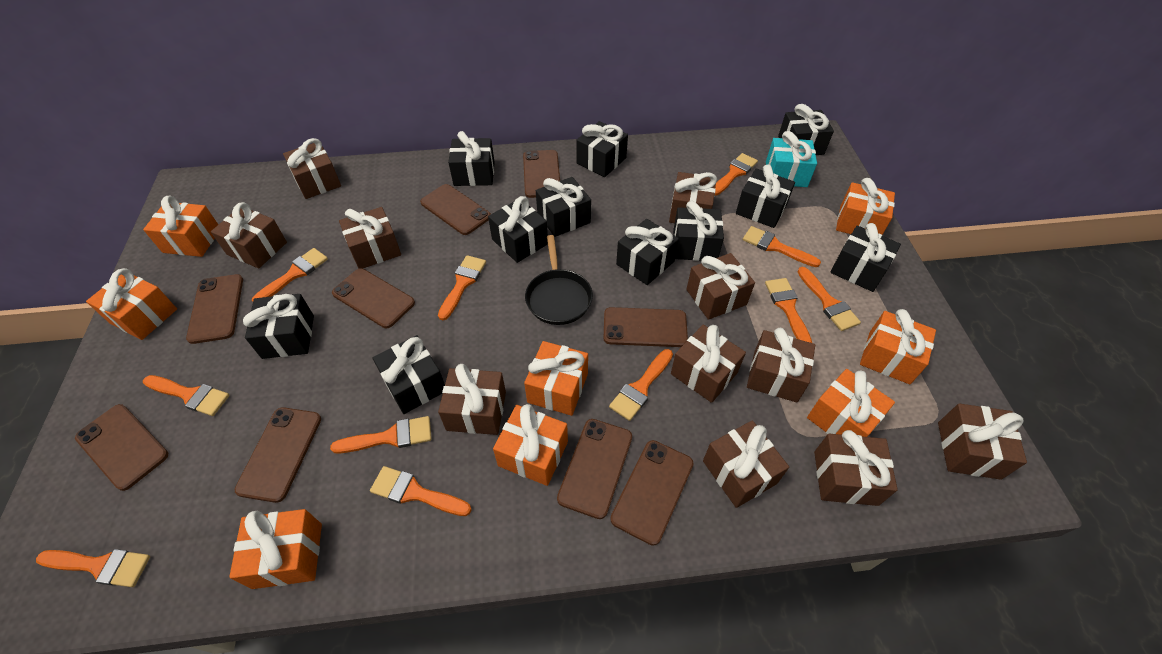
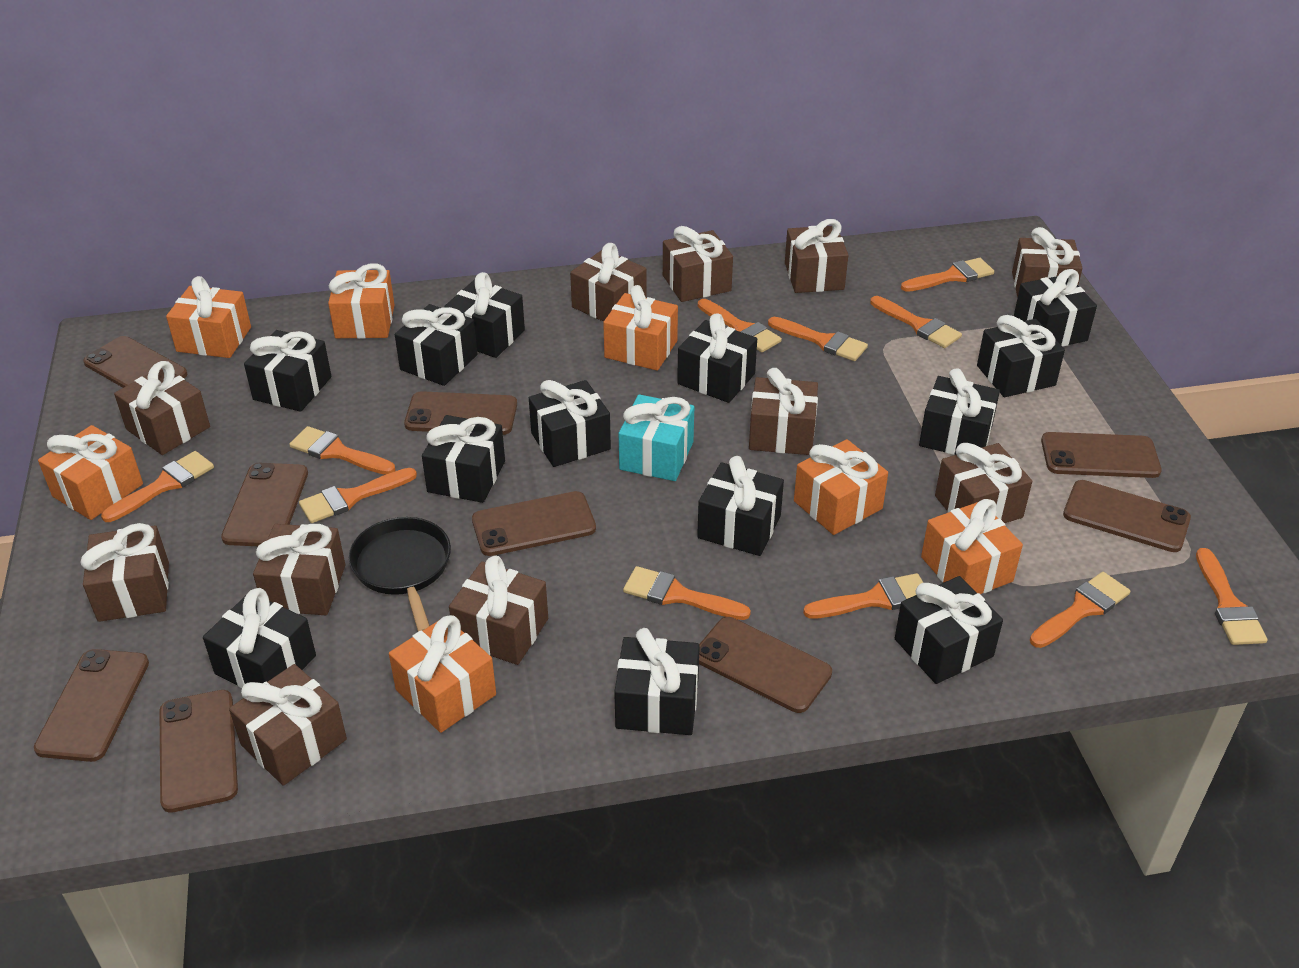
black gift: [243,294,314,359] [372,335,445,414] [448,131,495,186] [488,196,548,263] [536,177,591,237] [576,121,628,177] [616,219,679,285] [673,201,724,261] [736,164,795,228] [778,104,834,155] [830,223,901,292] = 11 -> [203,588,316,688] [244,330,331,412] [395,304,477,386] [422,415,505,503] [444,272,525,358] [529,380,611,467] [614,628,700,735] [677,313,757,403] [697,456,784,556] [895,576,1003,684] [919,368,1000,455] [977,315,1065,397] [1014,269,1097,347] = 13
orange gift: [86,268,177,340] [143,195,218,257] [229,509,322,589] [493,404,568,486] [524,341,588,416] [807,369,895,437] [836,178,895,235] [860,309,936,384] = 8 -> [38,425,143,520] [166,276,251,358] [328,263,395,339] [389,615,496,733] [603,285,678,371] [794,439,888,535] [921,499,1023,594] = 7

